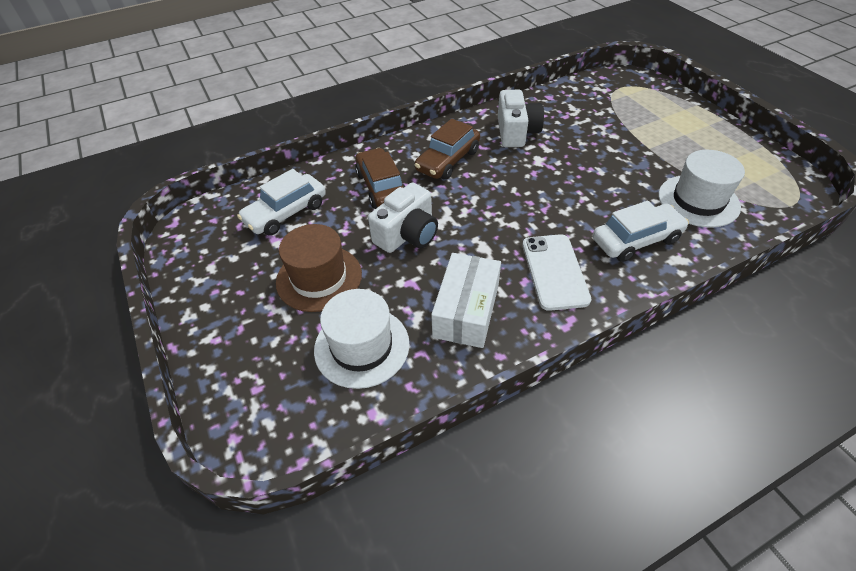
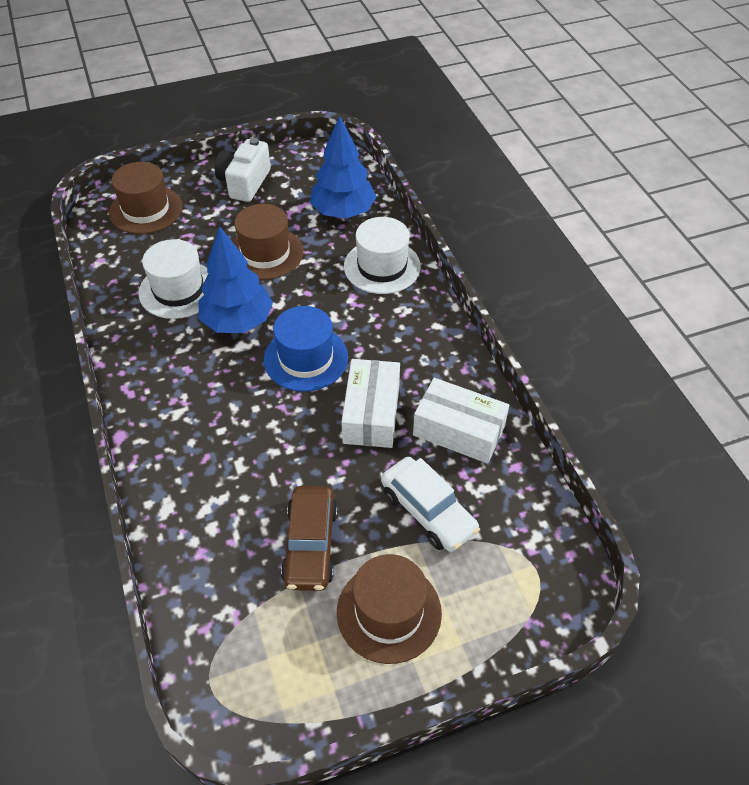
blue hat: none = 0 -> [264,306,348,392] = 1
blue tree: none = 0 -> [198,226,273,333] [310,116,377,219] = 2
brown car: [355,148,405,209] [414,119,480,180] = 2 -> [281,486,338,591] = 1
brown hat: [276,224,362,312] = 1 -> [109,162,182,234] [232,204,303,280] [337,554,442,664] = 3
white box: [431,253,501,348] = 1 -> [341,359,400,448] [413,378,509,464] = 2
white camera: [368,183,438,253] [498,90,544,147] = 2 -> [215,138,271,202] = 1
white car: [237,169,326,236] [593,201,689,262] = 2 -> [381,457,480,552] = 1
white phone: [522,234,592,311] = 1 -> none = 0

